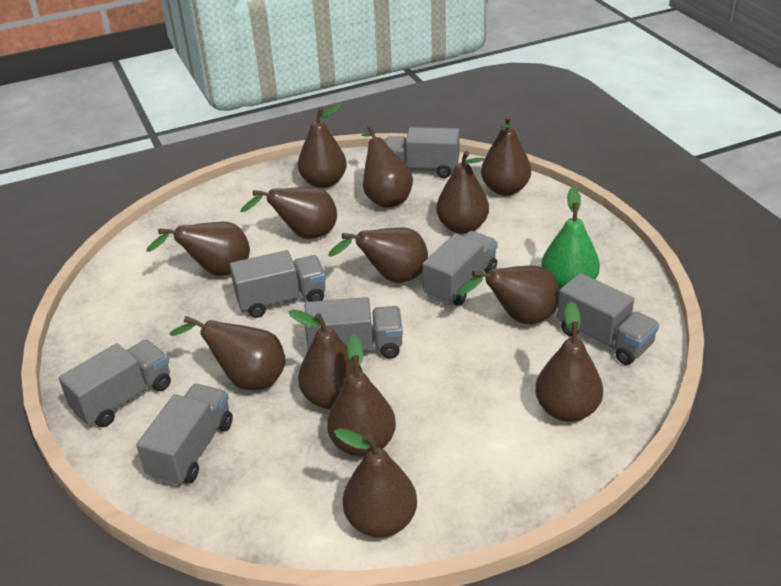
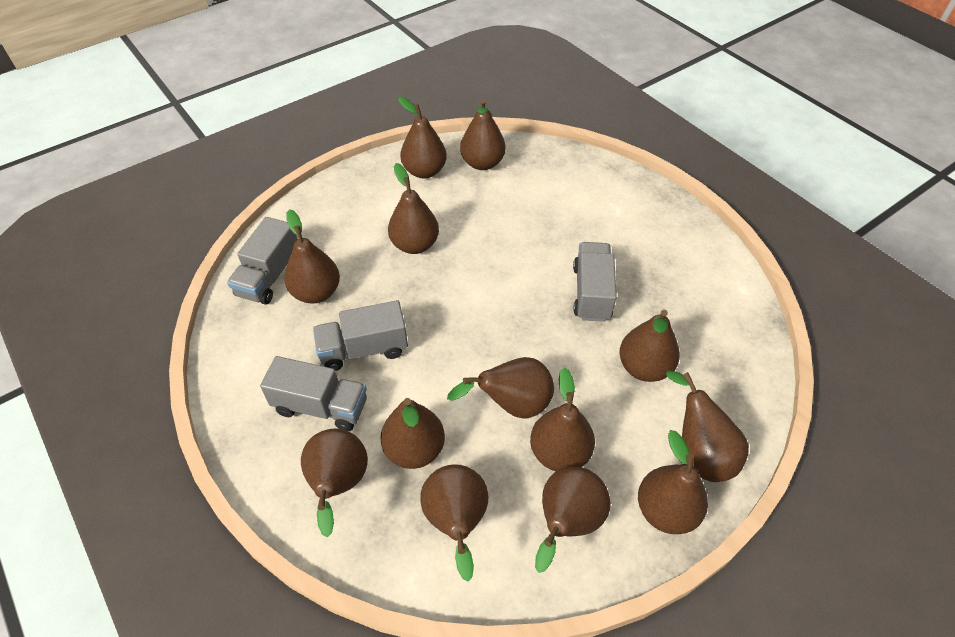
green pear: [541,187,600,290] = 1 -> none = 0
grey truck: [58,340,171,427] [136,384,233,486] [230,250,326,318] [305,297,403,359] [385,127,460,178] [422,231,498,306] [557,273,659,365] = 7 -> [227,217,298,305] [260,356,367,431] [313,300,408,371] [573,242,617,322] = 4

